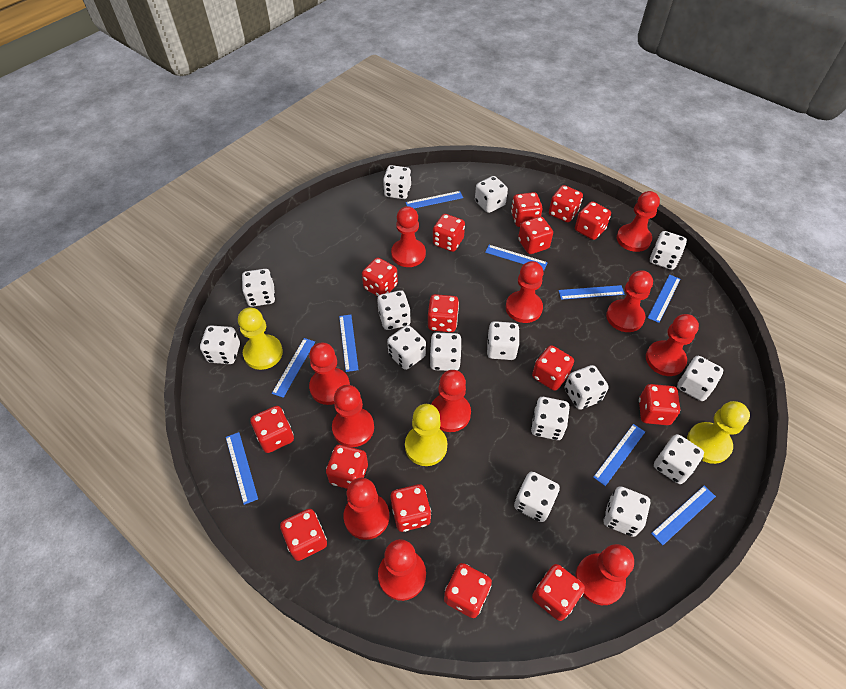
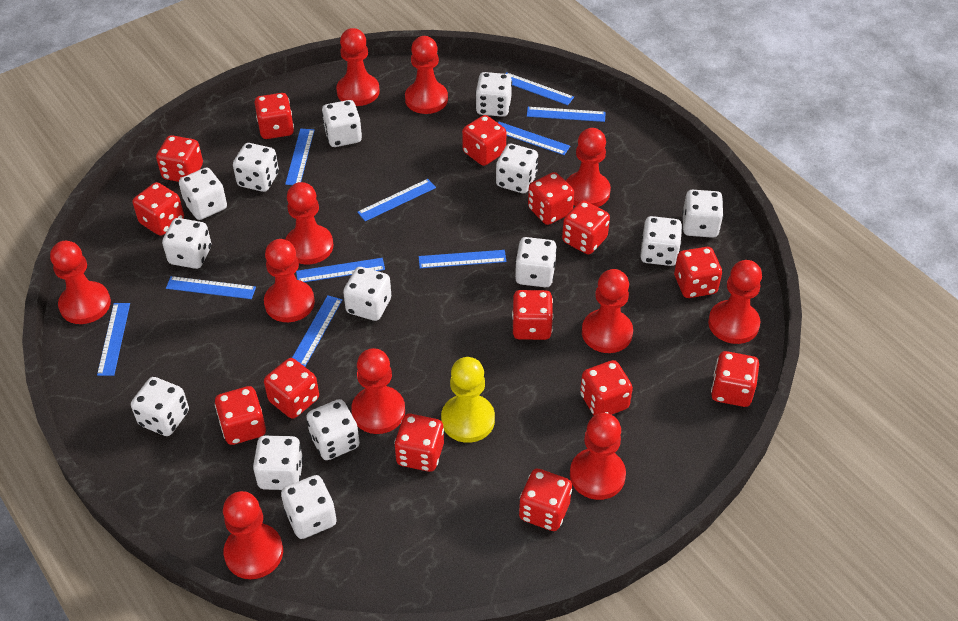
blue ruler: [226,432,258,505] [272,338,315,398] [339,315,359,372] [405,191,463,208] [485,245,548,270] [558,285,625,300] [593,424,645,486] [648,274,681,323] [651,486,716,545] = 9 -> [97,303,130,376] [166,276,256,299] [285,129,314,185] [292,295,342,367] [296,258,385,282] [357,179,436,221] [419,250,506,268] [498,122,570,155] [505,72,574,105] [527,107,606,122] = 10
red dice: [250,406,294,453] [280,509,327,561] [326,445,368,489] [362,258,398,296] [391,484,431,532] [428,294,459,332] [433,214,465,252] [444,563,492,618] [511,192,542,227] [518,217,553,254] [532,345,574,391] [532,564,585,621] [549,185,583,222] [575,201,611,240] [639,384,680,425] = 15 -> [133,182,184,236] [156,135,203,182] [215,386,266,445] [254,93,294,139] [264,358,319,419] [394,414,444,472] [462,115,506,166] [512,290,553,340] [519,468,572,531] [528,172,574,225] [562,201,610,254] [580,360,633,416] [674,247,722,298] [711,351,759,407] = 14
white dice: [200,325,240,364] [242,269,275,307] [377,290,411,330] [383,165,411,199] [387,325,426,370] [430,333,461,371] [475,176,508,213] [487,321,520,360] [514,472,560,522] [531,397,570,440] [565,365,609,410] [603,486,650,537] [650,231,687,270] [654,434,704,484] [677,356,723,401] = 15 -> [131,377,189,436] [162,218,211,269] [179,168,227,220] [233,143,279,192] [253,436,303,490] [281,475,337,539] [306,399,360,460] [322,100,362,147] [343,267,391,321] [475,72,512,117] [496,144,538,193] [515,237,557,287] [641,216,682,266] [682,190,724,238] = 14
yellow pawn: [238,308,283,370] [405,404,447,466] [687,401,750,464] = 3 -> [441,357,495,443] = 1

